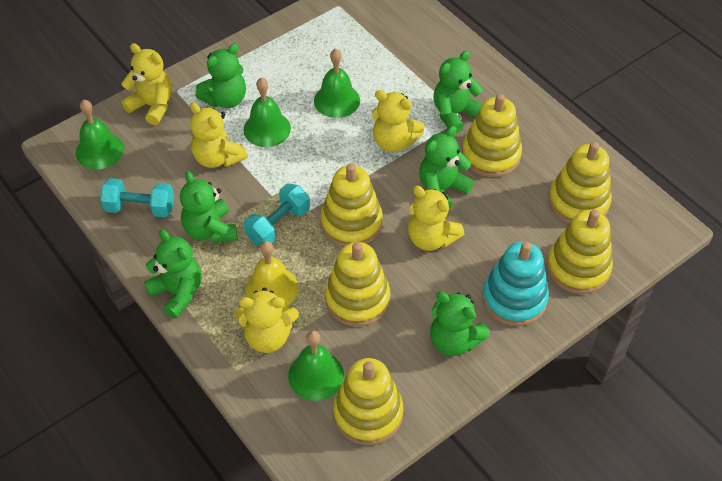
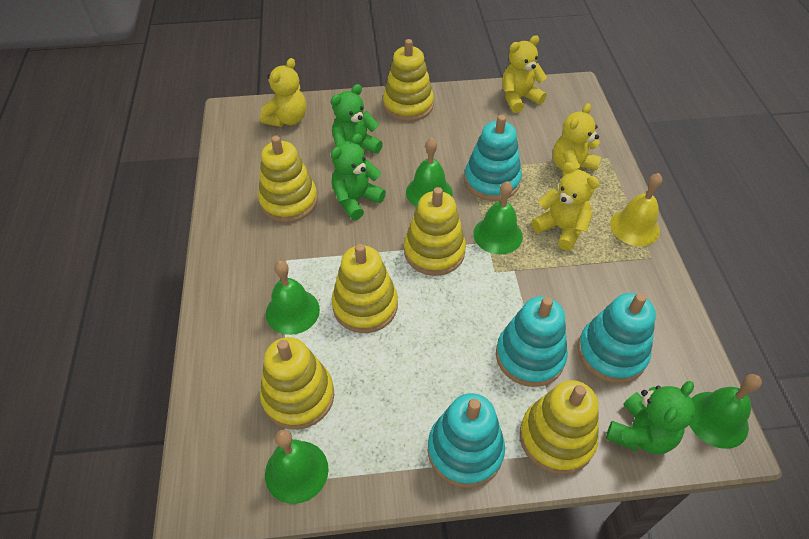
green bell: [76,100,124,169] [244,77,291,147] [288,330,344,401] [314,49,360,118] = 4 -> [265,430,329,504] [266,261,320,335] [406,138,452,207] [473,181,523,254] [689,374,762,449] = 5
green teddy bear: [144,229,201,318] [180,171,237,243] [195,44,246,108] [419,126,474,208] [430,292,490,356] [433,51,483,133] = 6 -> [331,84,383,154] [331,134,386,220] [606,381,695,454] = 3
turquoise dumbbell: [100,178,174,217] [244,183,310,246] = 2 -> none = 0
turquoise stacking toy: [482,241,549,326] = 1 -> [428,393,505,488] [464,115,522,201] [496,296,568,387] [578,293,656,383] = 4
yellow teddy bear: [121,43,172,125] [190,102,248,168] [235,288,299,353] [372,90,425,152] [408,186,465,251] = 5 -> [260,58,306,127] [502,35,547,113] [531,162,600,251] [553,103,601,176] = 4

